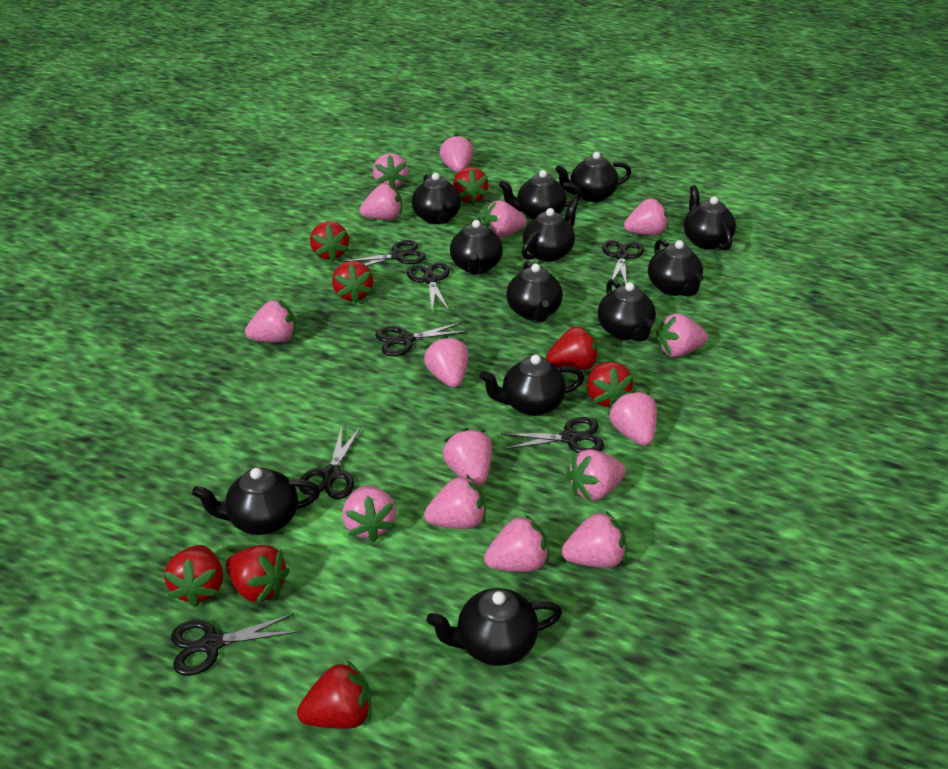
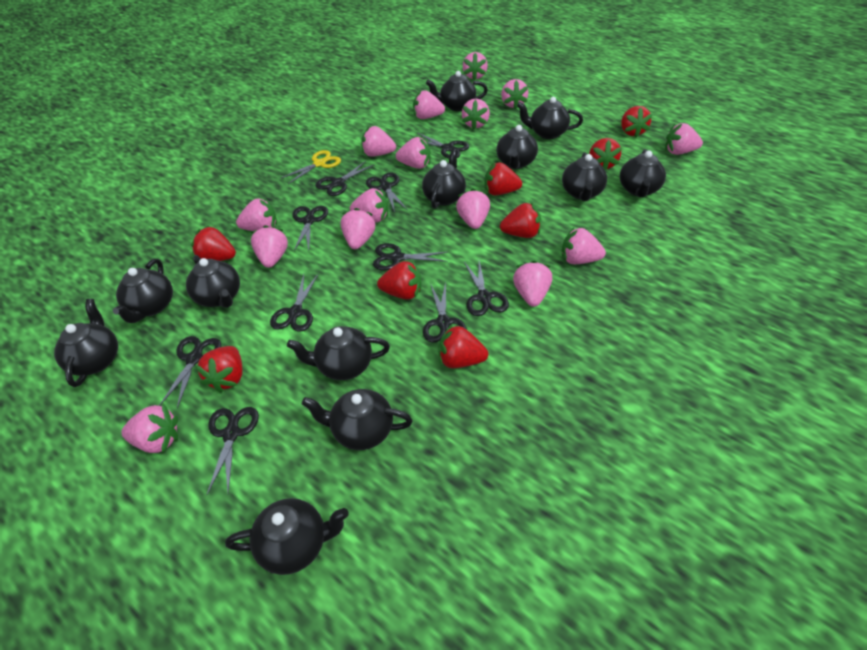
black scissors: [171,613,298,676] [299,426,361,499] [343,240,426,266] [375,322,467,356] [407,262,450,311] [501,417,604,453] [602,240,644,285] = 7 -> [159,336,221,408] [207,407,259,495] [270,274,318,332] [292,206,328,251] [315,161,374,196] [366,172,408,212] [373,243,448,271] [418,133,469,158] [423,282,467,343] [464,261,509,316] = 10
yellow scissors: none = 0 -> [281,150,341,184] = 1

